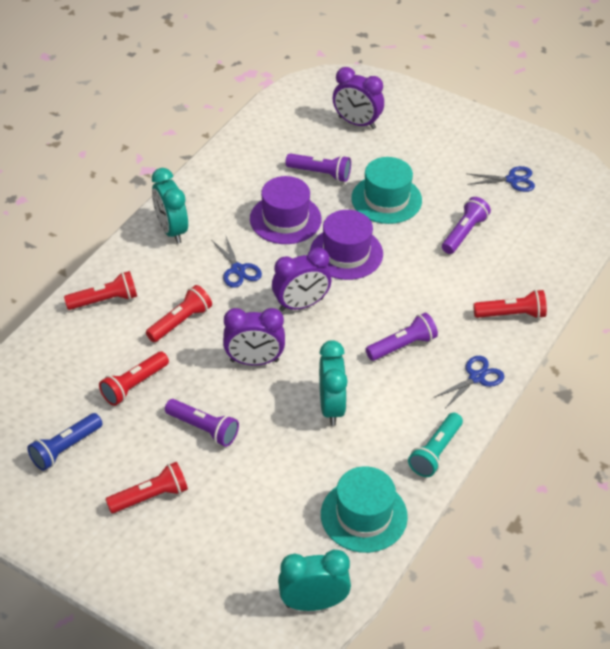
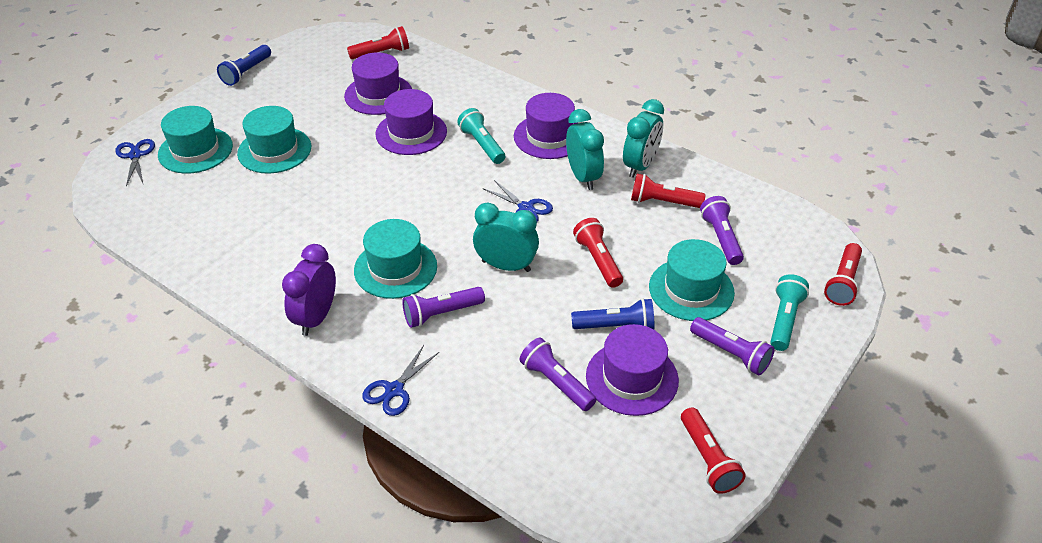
blue flashlight: [27,413,103,471] = 1 -> [217,45,271,86] [571,298,655,330] = 2
purple clock: [223,308,285,366] [272,247,331,311] [333,67,384,129] = 3 -> [282,244,336,336] = 1
purple hat: [250,176,322,244] [310,210,383,280] = 2 -> [344,52,412,115] [375,89,447,155] [514,93,578,159] [586,324,679,416] = 4
turquoise flashlight: [408,413,463,477] = 1 -> [457,108,505,164] [770,274,809,351] = 2
turquoise hat: [321,466,408,553] [351,157,422,224] = 2 -> [158,106,233,174] [237,106,311,174] [354,219,437,299] [649,239,735,321] = 4

